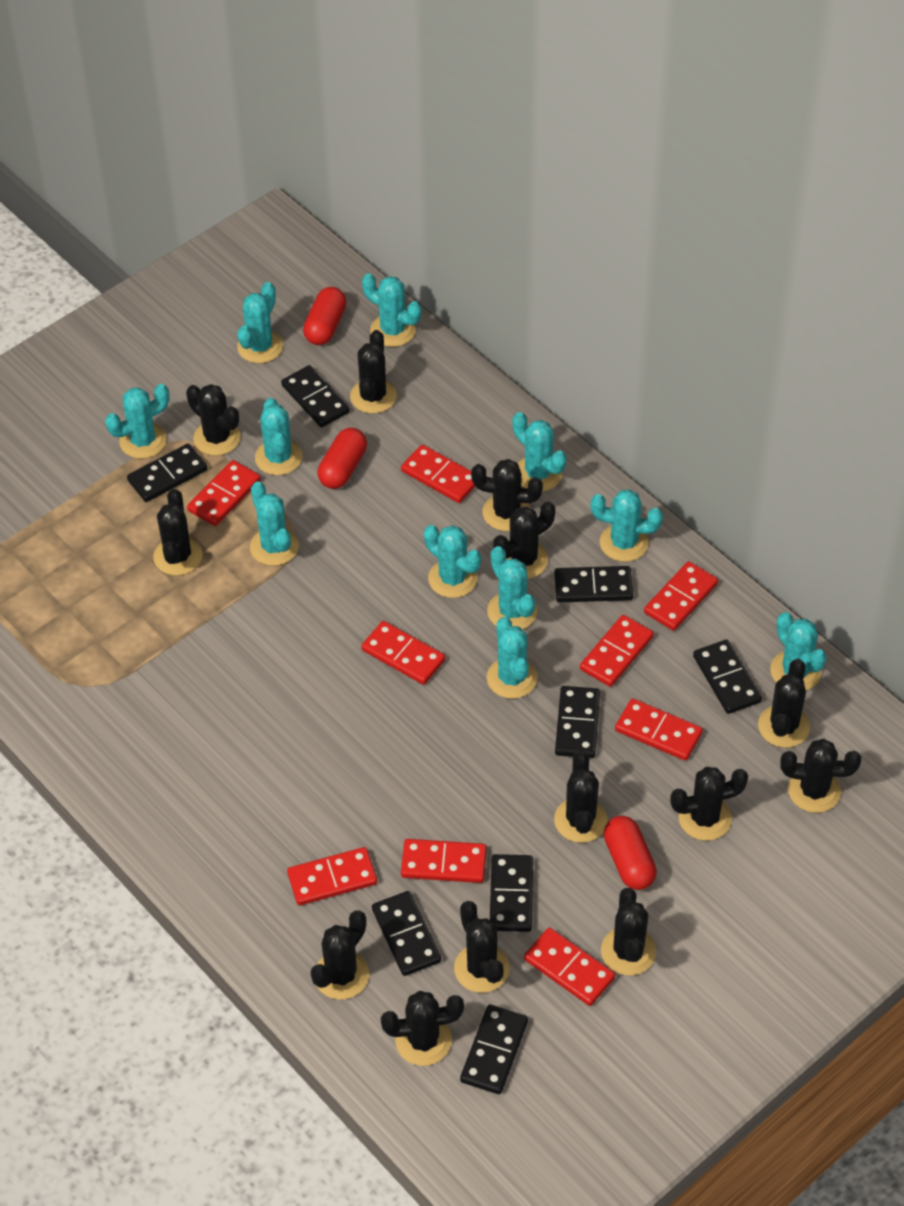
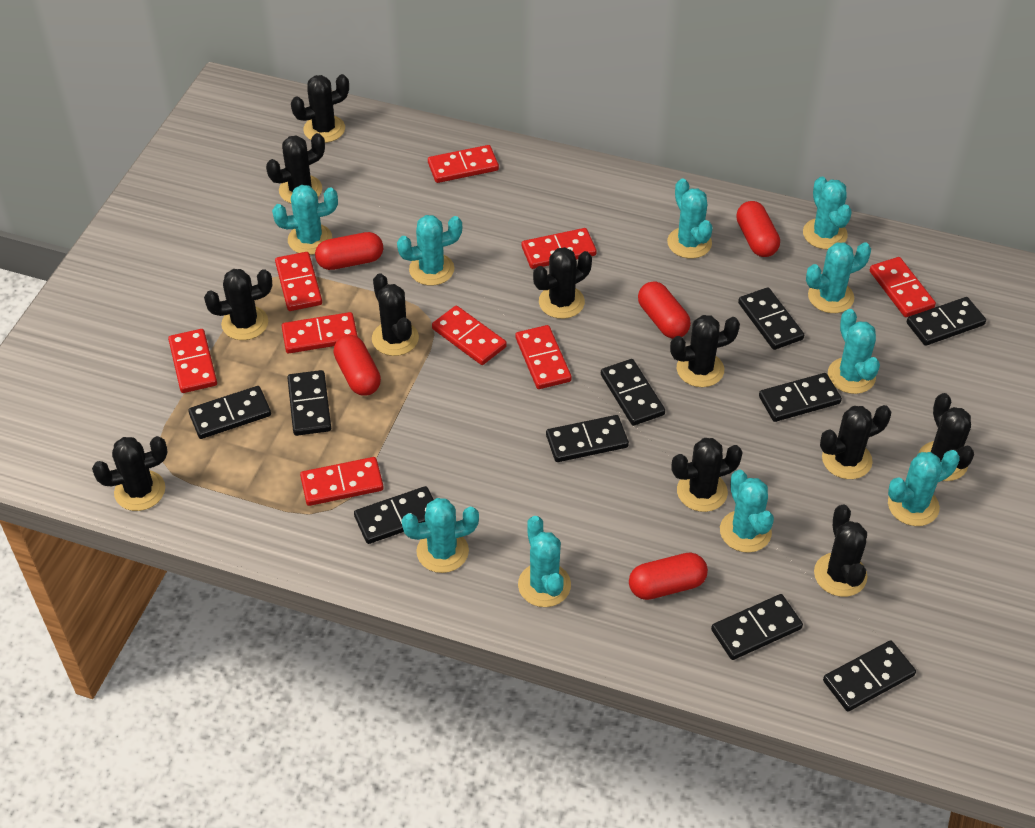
black cactus: [153,489,203,576] [186,384,241,456] [310,911,369,1000] [350,330,397,414] [381,991,464,1066] [454,901,510,993] [471,459,543,531] [493,501,555,579] [554,751,607,843] [601,888,656,976] [670,767,748,841] [758,659,810,748] [780,739,861,813] = 13 -> [92,436,168,511] [204,269,272,340] [266,133,325,203] [291,74,349,143] [372,273,419,356] [533,247,592,319] [670,315,740,387] [671,438,743,512] [814,505,867,597] [820,405,891,479] [918,393,974,481] = 11
black domino: [127,443,208,502] [281,365,350,427] [372,891,441,976] [460,1005,528,1094] [490,854,533,932] [554,566,633,602] [555,686,600,758] [693,640,762,714] = 8 -> [188,386,271,439] [287,370,331,436] [354,486,434,544] [546,415,629,462] [601,359,665,426] [711,594,803,660] [738,287,804,350] [759,373,842,422] [823,640,916,711] [907,297,986,346] = 10
red capsule: [303,287,346,345] [318,428,367,489] [604,816,657,890] = 3 -> [315,232,383,270] [333,335,381,395] [629,552,708,600] [638,282,691,339] [736,201,780,257] = 5
turquoise cactus: [105,384,169,459] [237,282,283,363] [250,481,299,566] [255,398,302,475] [362,273,421,347] [424,525,481,598] [487,546,537,629] [487,617,538,699] [512,412,567,491] [590,489,663,562] [770,612,827,690] = 11 -> [272,185,338,255] [397,215,462,286] [401,498,479,573] [518,516,571,607] [667,179,713,258] [720,470,774,553] [803,177,852,249] [806,242,871,313] [828,309,880,394] [888,450,960,526] = 10

